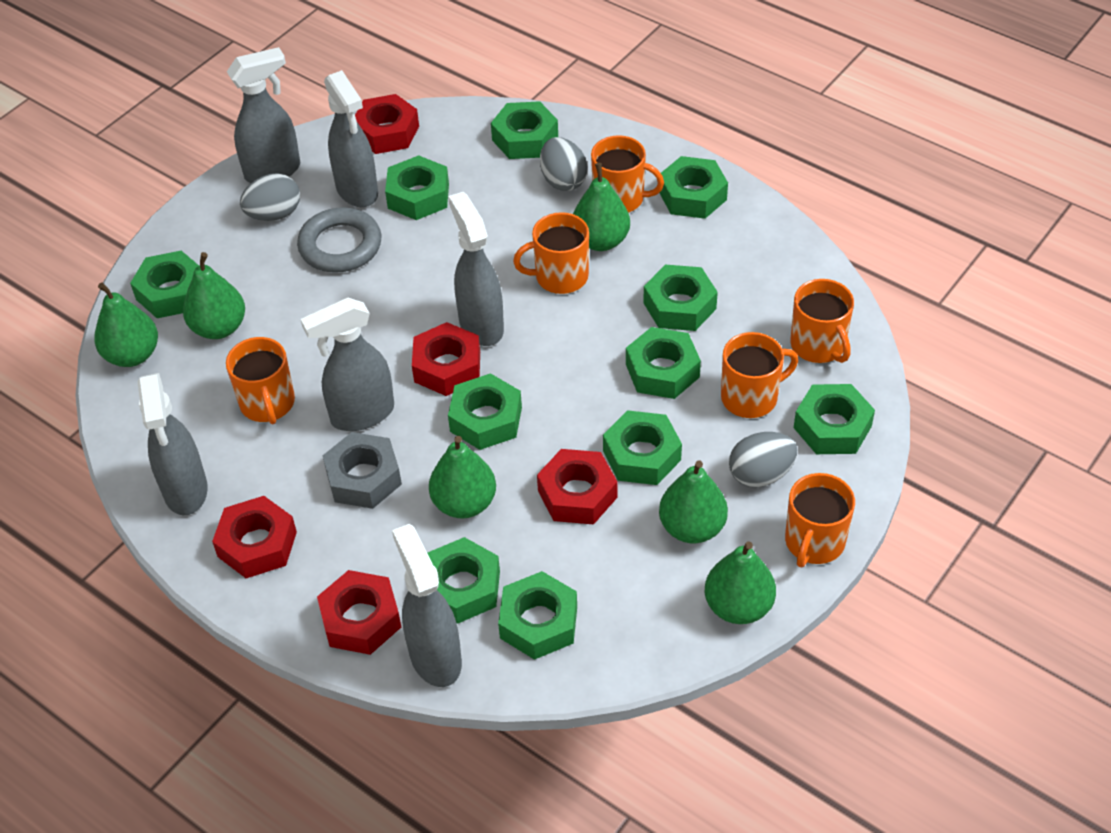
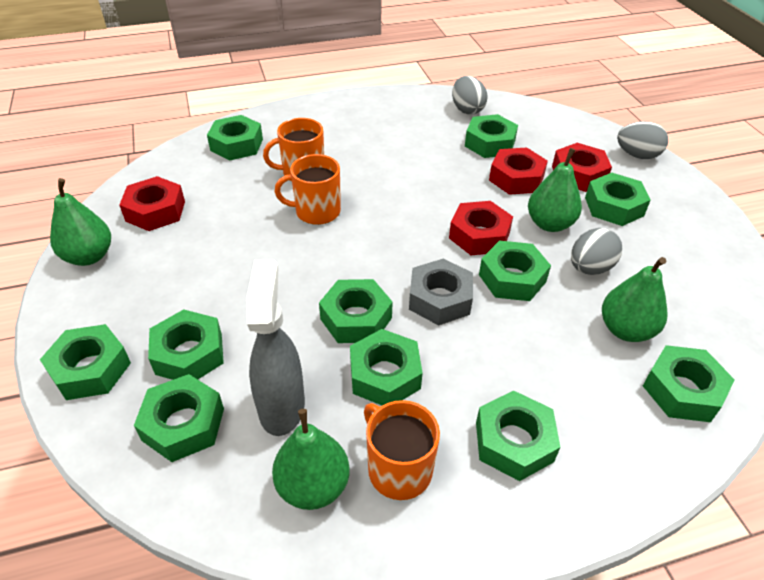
green pear: [94,283,158,367] [183,252,245,339] [429,436,496,519] [573,163,630,251] [659,461,728,543] [705,542,776,624] = 6 -> [50,178,111,266] [272,409,350,510] [528,148,582,232] [602,257,667,342] = 4
grey ring: [297,207,381,273] = 1 -> none = 0
grey spray bottle: [137,373,208,515] [227,47,300,183] [301,298,394,431] [324,70,378,207] [392,524,462,687] [448,192,504,346] = 6 -> [247,260,305,436] = 1
orange mug: [226,337,295,424] [513,212,589,294] [591,135,664,213] [721,332,798,418] [785,473,855,567] [790,279,854,363] = 6 -> [263,118,324,181] [275,154,341,225] [364,400,440,500] = 3
red nut: [212,496,297,578] [317,570,401,655] [355,94,419,154] [412,322,480,396] [537,449,617,524] = 5 -> [119,176,185,231] [449,201,513,255] [489,148,548,195] [552,143,612,192] = 4

